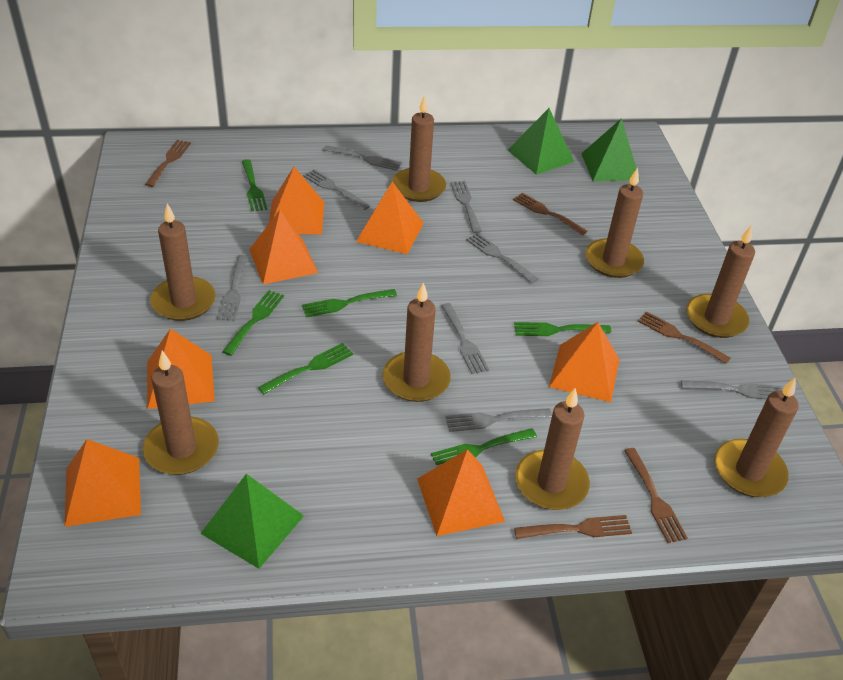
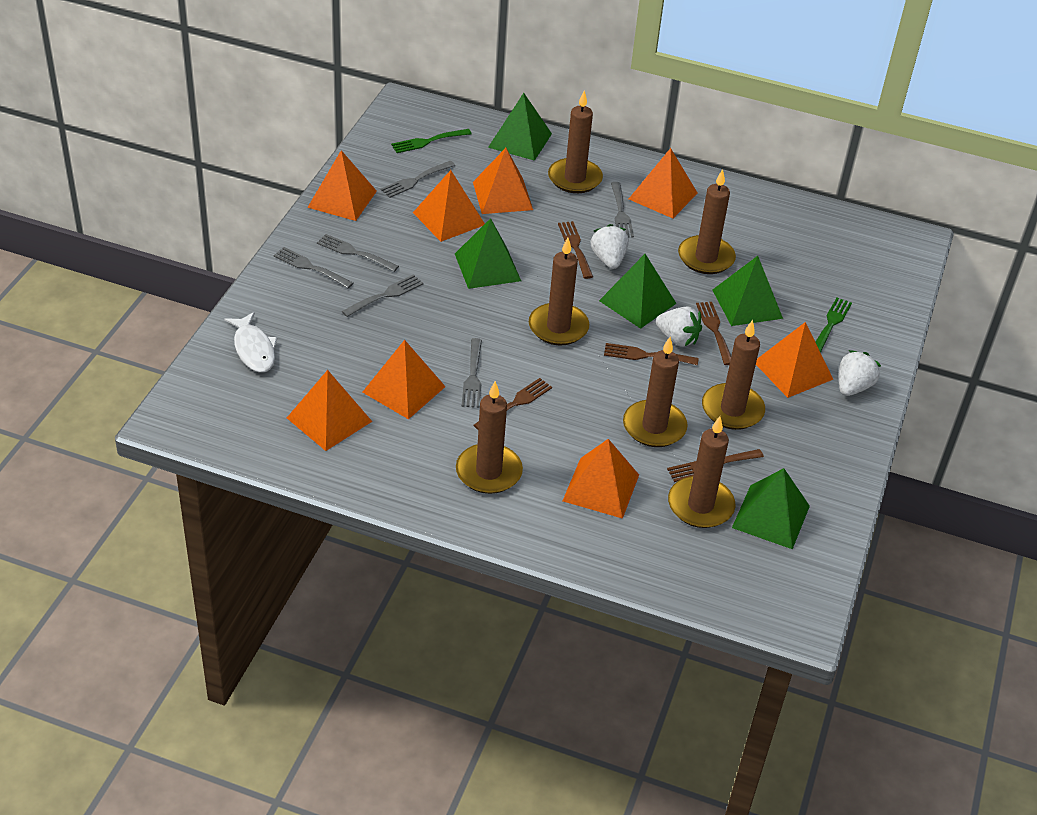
brown candle: [143,351,219,475] [150,204,216,321] [382,282,451,402] [392,95,446,202] [515,388,590,510] [585,167,644,278] [686,225,755,338] [715,377,799,497] = 8 -> [456,381,523,494] [529,237,589,345] [548,91,603,193] [623,337,688,447] [668,416,735,528] [678,169,736,274] [702,320,765,430] = 7
green fork: [222,290,284,356] [242,159,267,211] [258,343,353,394] [302,289,397,318] [431,428,537,467] [514,322,612,336] = 6 -> [391,129,471,153] [816,297,852,353] = 2
green pyramid: [200,474,304,569] [508,108,574,175] [581,118,640,181] = 3 -> [455,218,521,289] [488,93,552,161] [599,254,677,329] [712,256,783,326] [732,468,810,549] = 5
grey fork: [217,255,248,321] [303,169,371,210] [323,145,402,171] [441,303,489,374] [445,408,552,432] [450,181,482,233] [466,233,538,283] [681,380,782,400] = 8 -> [274,247,353,288] [317,234,399,272] [342,274,423,317] [380,161,455,198] [461,338,482,408] [611,182,634,237] = 6
orange pyramid: [65,439,141,527] [147,329,215,409] [249,210,318,284] [269,167,324,235] [356,182,424,254] [417,449,505,536] [549,322,620,402] = 7 -> [287,370,372,451] [307,150,377,221] [362,340,446,419] [413,170,485,242] [473,148,533,214] [563,439,639,519] [629,148,697,218] [756,322,833,398] = 8
white fish: none = 0 -> [224,312,278,373] = 1
white strawberry: none = 0 -> [591,224,629,269] [656,307,702,347] [839,350,881,396] = 3

